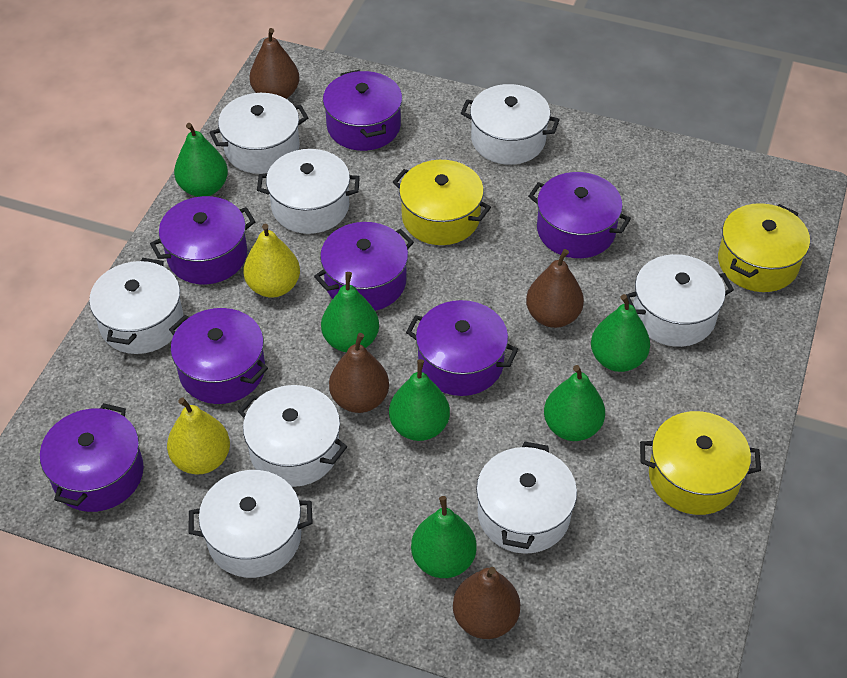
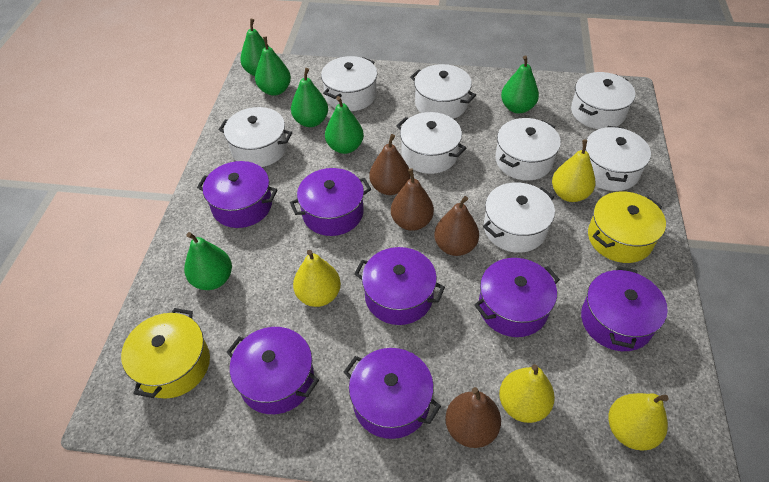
yellow pear: [167,398,230,474] [243,224,300,298] = 2 -> [293,250,341,307] [499,364,555,423] [552,140,595,202] [608,393,669,450] = 4
yellow pot: [393,160,491,245] [640,411,761,515] [718,203,810,292] = 3 -> [121,308,210,399] [588,191,666,263] = 2

